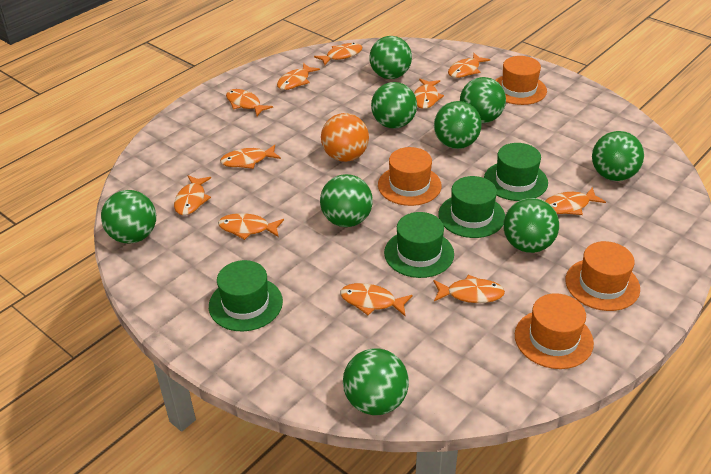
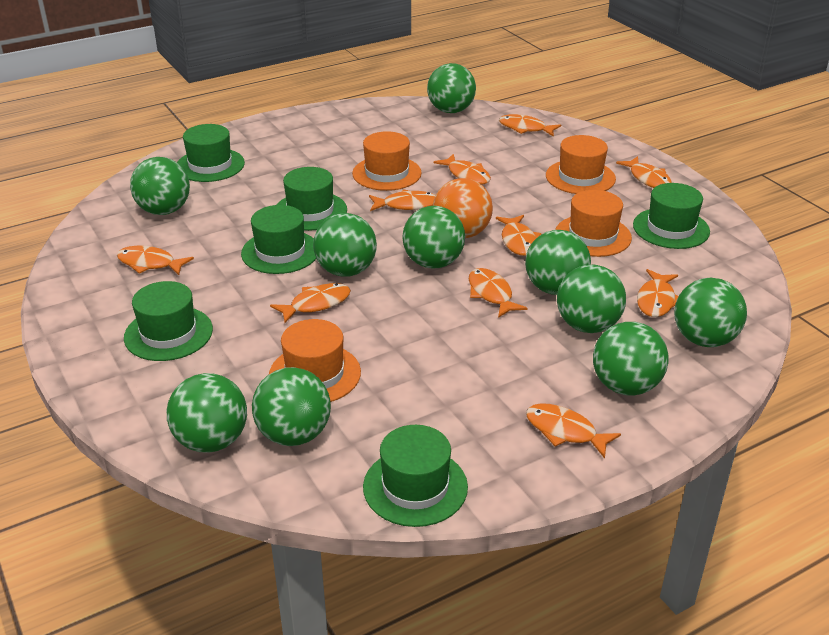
green ball: [101,190,156,244] [320,174,373,227] [343,348,409,415] [369,36,412,79] [371,82,417,129] [434,101,482,149] [460,77,506,123] [503,198,559,253] [592,131,644,181] = 9 -> [130,157,190,215] [167,373,247,453] [252,367,331,446] [313,213,377,277] [402,206,465,269] [427,63,476,113] [525,230,591,295] [557,265,626,333] [593,322,668,396] [674,278,747,347] = 10
green hat: [209,260,283,331] [384,212,454,278] [438,176,505,238] [484,143,548,201] = 4 -> [124,281,213,361] [177,124,245,182] [241,205,316,274] [277,167,347,231] [363,425,468,527] [633,183,710,249] = 6
orange fish: [174,175,211,215] [218,213,284,240] [220,145,281,169] [226,89,273,116] [277,63,320,90] [314,43,363,65] [340,283,413,316] [414,79,444,109] [433,275,505,303] [448,53,490,78] [545,187,606,215] = 11 -> [117,246,194,275] [270,283,351,323] [369,189,436,211] [433,154,491,185] [469,268,528,318] [496,215,541,256] [499,114,561,137] [526,403,621,459] [616,156,672,188] [637,269,678,317] = 10

